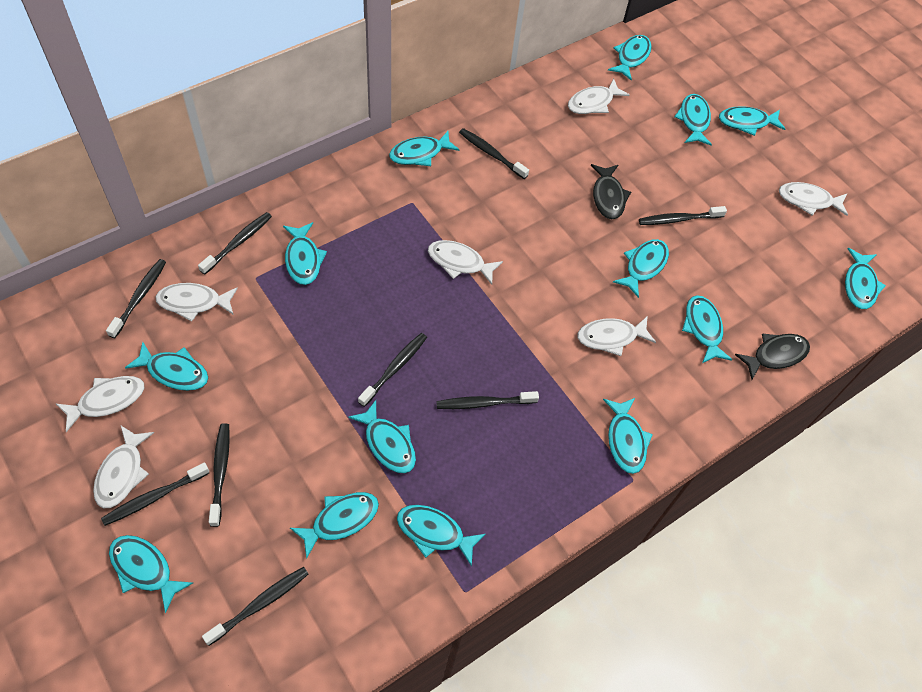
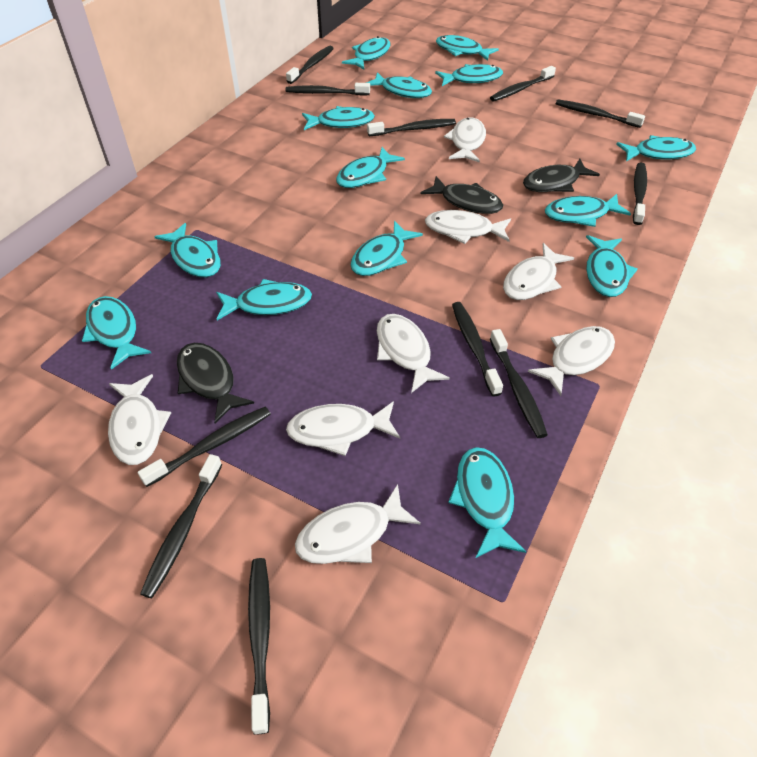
black fish: [591,164,631,219] [735,333,810,380] = 2 -> [177,343,254,423] [421,176,503,214] [523,159,600,192] = 3
black toothbrush: [101,462,209,526] [106,259,166,338] [198,212,272,275] [202,567,308,646] [209,423,230,527] [358,333,427,407] [436,391,539,409] [459,128,529,179] [639,206,727,225] = 9 -> [138,407,271,487] [140,454,222,598] [248,558,270,735] [285,83,370,95] [286,46,334,84] [367,119,456,136] [452,302,503,396] [490,66,556,101] [490,329,548,438] [556,99,645,128] [633,163,647,225] = 11
white fish: [56,376,144,432] [93,426,154,508] [155,283,238,322] [428,240,503,285] [568,79,630,114] [577,316,656,356] [779,182,848,216] = 7 -> [108,374,171,465] [286,401,400,456] [295,484,421,564] [377,314,450,393] [425,210,511,244] [444,117,486,163] [503,243,574,300] [528,326,615,396] = 8

